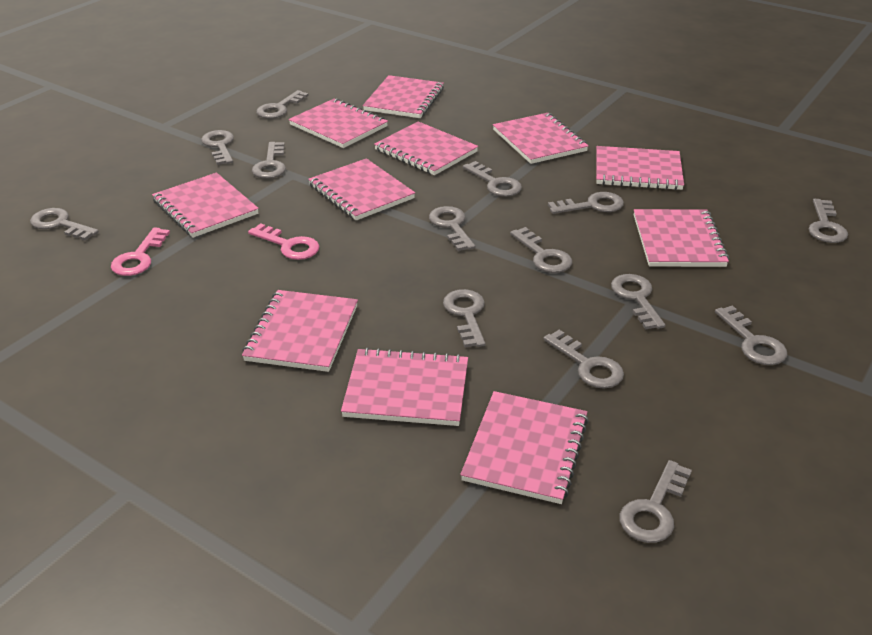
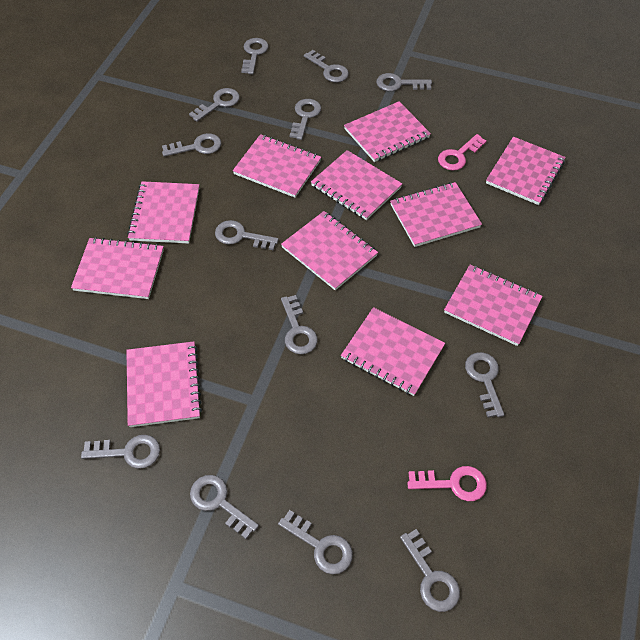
grey key: [30,208,99,241] [201,130,234,165] [252,142,286,179] [256,90,309,119] [429,206,475,251] [443,289,485,347] [463,161,522,197] [510,227,572,273] [543,330,624,389] [548,192,624,214] [611,274,665,330] [620,460,692,543] [715,305,787,365] [809,199,848,243] = 14 -> [81,435,160,469] [162,133,221,157] [189,88,240,122] [190,475,259,539] [215,220,279,250] [241,38,269,74] [278,510,353,574] [281,295,318,354] [290,99,321,140] [304,50,349,82] [376,73,432,91] [400,529,460,612] [465,352,504,418] = 13

